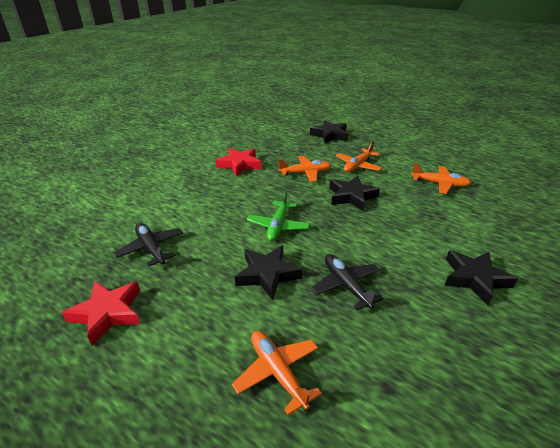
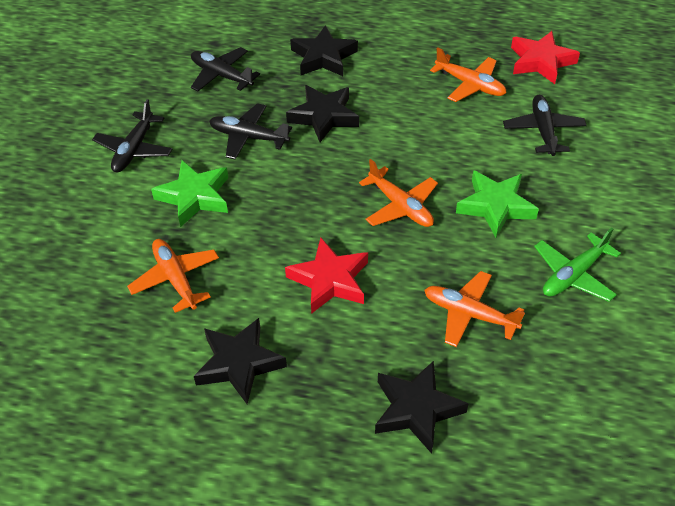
black plane: [114,223,183,267] [311,254,384,310] = 2 -> [92,99,172,172] [191,47,260,91] [209,103,292,160] [503,95,587,156] = 4
green star: none = 0 -> [151,160,228,227] [456,170,539,238] = 2

